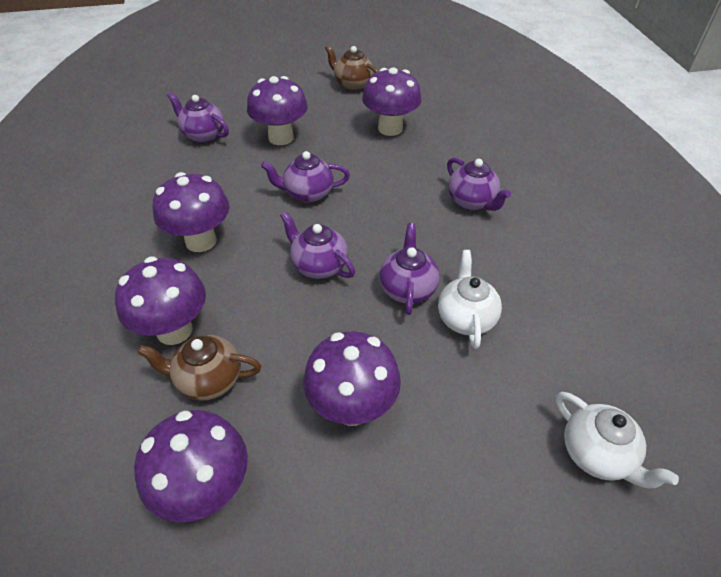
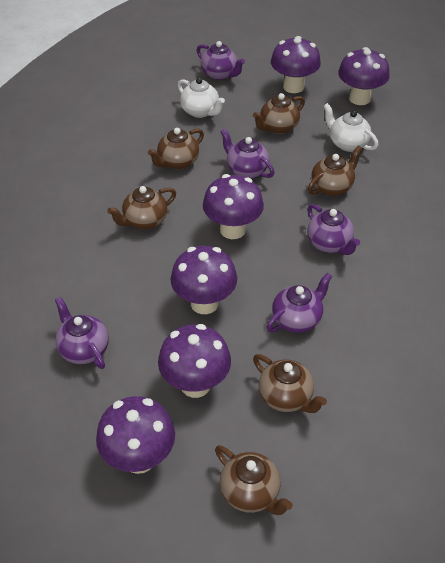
brown teapot: [137,335,261,401] [325,44,379,91] = 2 -> [107,186,176,229] [148,128,204,169] [215,445,293,515] [253,93,305,134] [253,354,327,413] [308,146,362,196] = 6

